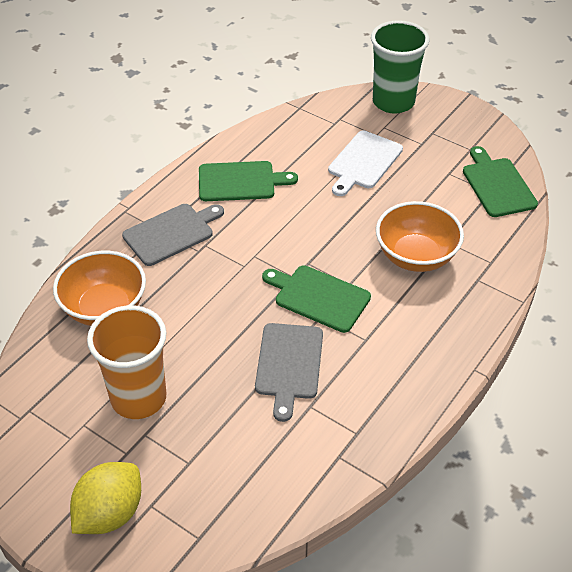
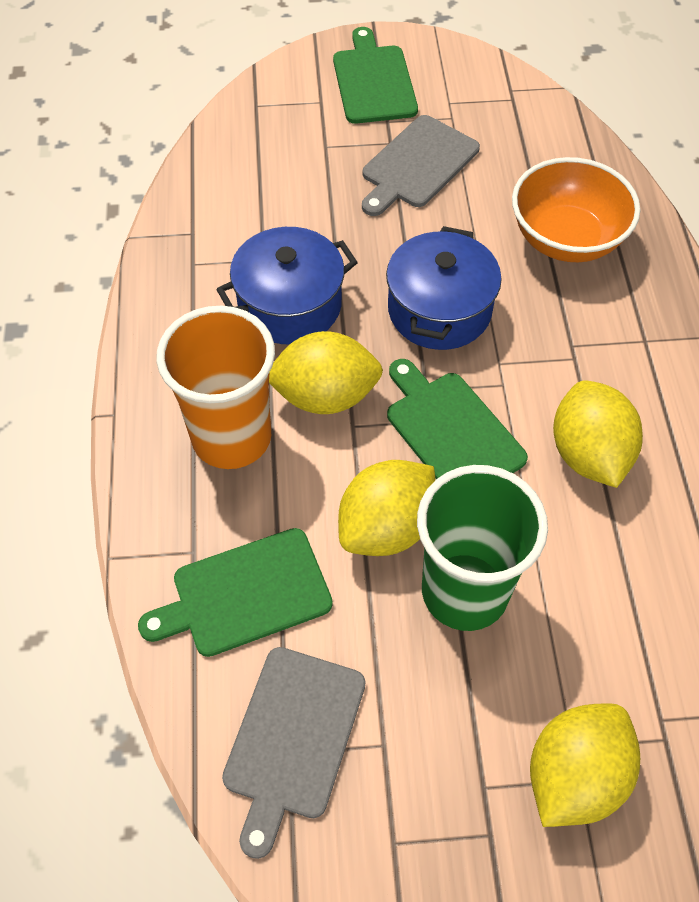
blue pot: none = 0 -> [216,227,358,344] [386,226,502,350] = 2
orange bowl: [53,251,146,326] [376,201,464,272] = 2 -> [512,157,640,262] = 1
white cutting board: [328,131,403,196] = 1 -> none = 0
yellow lemon: [70,462,141,534] = 1 -> [269,331,383,414] [338,460,435,556] [530,704,640,827] [553,381,643,488] = 4

